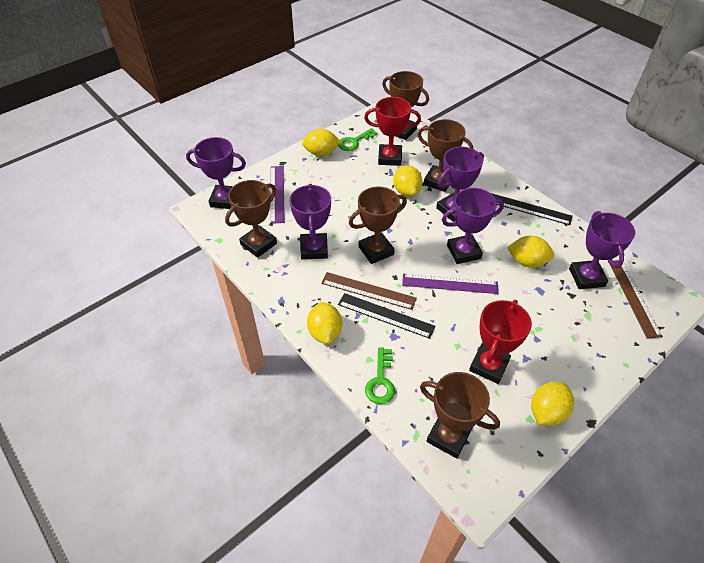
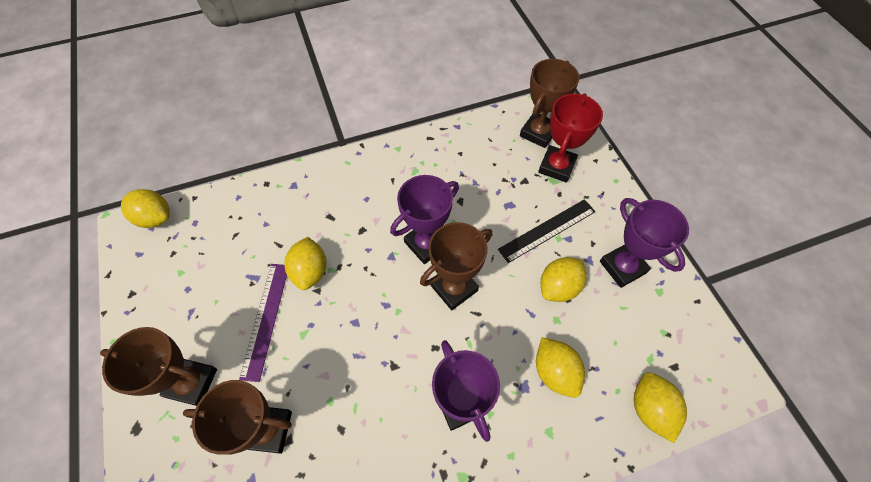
black ruler: [338,293,435,339] [491,193,573,225] = 2 -> [498,199,596,263] = 1
brown ruler: [321,272,417,310] [610,260,663,339] = 2 -> none = 0
brown trophy: [225,180,277,258] [349,187,407,264] [382,71,429,140] [417,119,473,192] [420,372,500,458] = 5 -> [100,327,217,406] [183,380,292,455] [420,222,492,310] [520,59,580,148] = 4
green key: [338,128,378,151] [365,348,395,404] = 2 -> none = 0
purple ruler: [270,166,285,224] [402,274,498,294] = 2 -> [239,264,287,382] = 1
purple trophy: [186,137,246,209] [289,184,331,260] [436,147,484,222] [442,188,504,264] [569,211,635,289] = 5 -> [390,175,459,264] [432,340,500,442] [600,198,689,288] = 3
red trophy: [364,97,421,166] [469,300,532,384] = 2 -> [538,93,603,183] = 1

